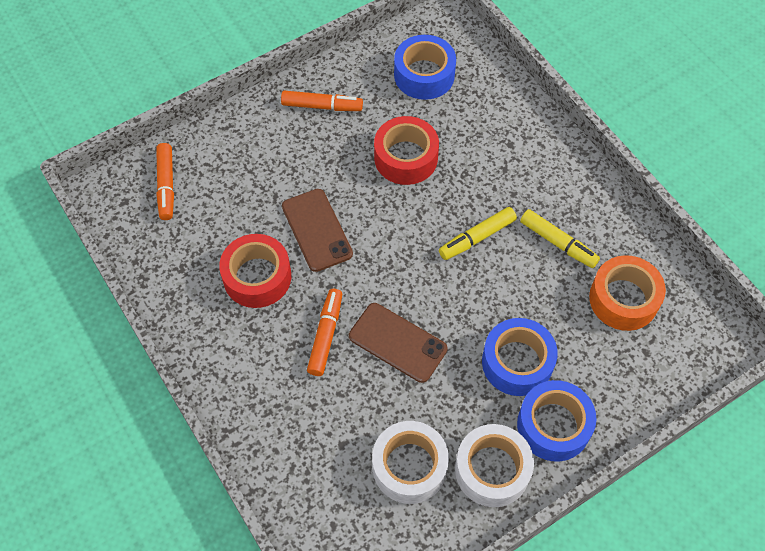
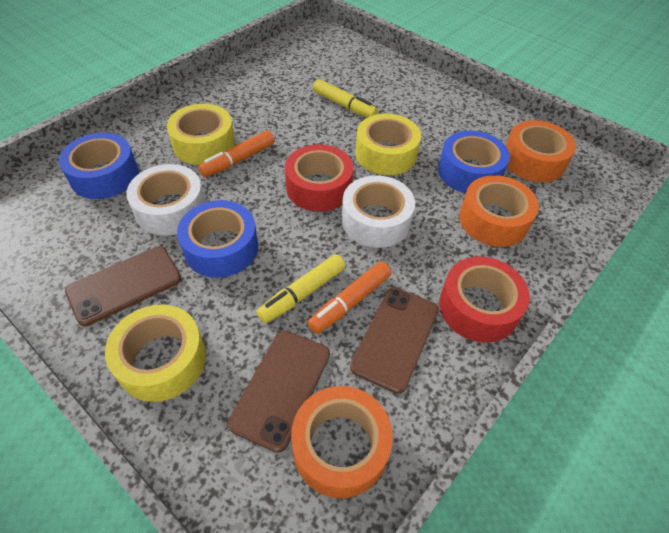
brown phone: [282,189,353,272] [349,303,448,383] = 2 -> [65,246,181,326] [228,331,330,453] [350,287,439,394] = 3
orange marker: [156,143,174,220] [281,91,363,111] [307,289,342,376] = 3 -> [198,131,275,177] [307,261,391,334] = 2
orange tape: [589,255,666,331] = 1 -> [291,386,393,498] [459,175,539,247] [506,120,576,182] = 3
yellow tape: none = 0 -> [105,304,206,402] [167,104,235,165] [355,114,421,175] = 3

